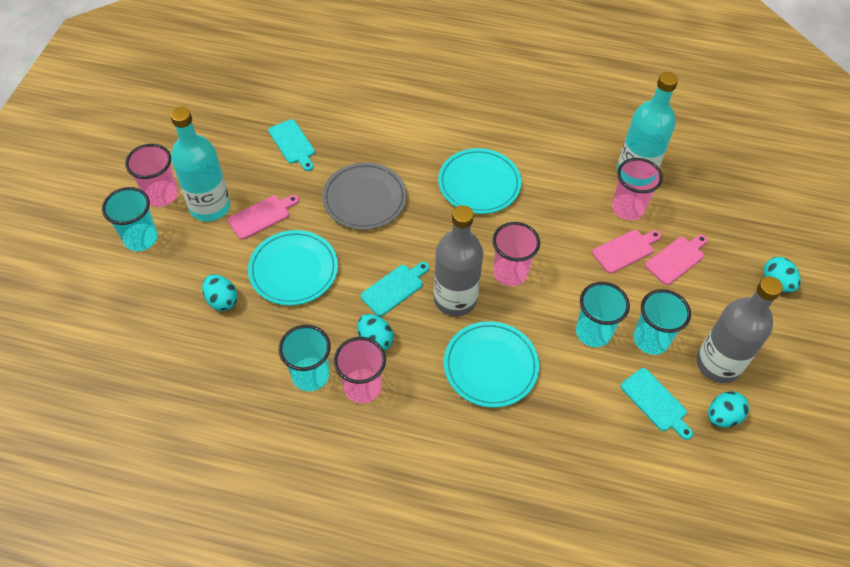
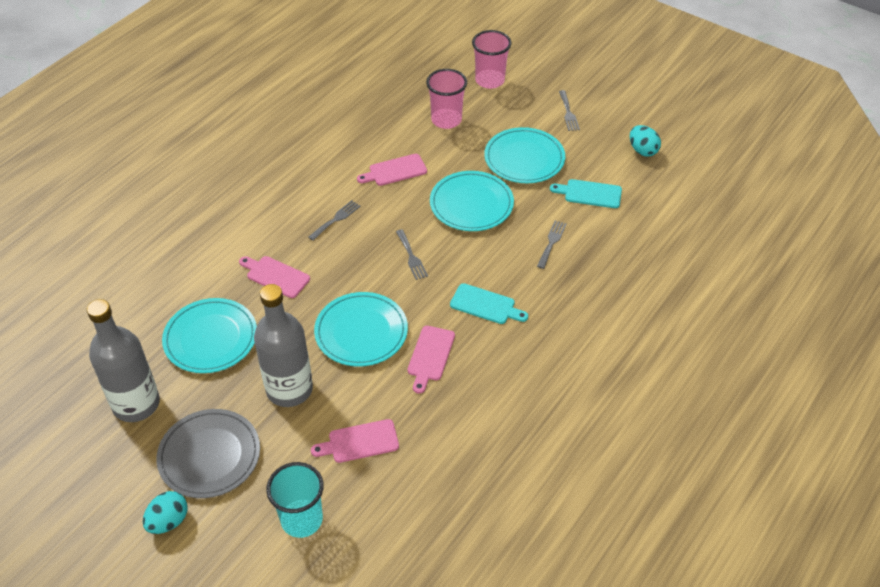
grey fork: none = 0 -> [308,200,361,241] [396,229,428,280] [537,220,567,269] [559,90,580,131] = 4
pink cup: [125,144,178,207] [334,337,386,404] [493,222,540,286] [612,158,663,221] = 4 -> [426,69,467,129] [472,30,511,89] = 2
pink cutting board: [228,195,299,240] [592,230,661,274] [645,234,708,285] = 3 -> [239,256,310,298] [311,419,399,463] [357,154,427,186] [407,326,455,394] = 4
turquoise bottle: [170,107,230,222] [617,72,678,171] = 2 -> none = 0
turquoise cup: [102,187,158,251] [279,325,331,391] [576,282,630,347] [633,289,691,355] = 4 -> [266,462,324,538] = 1
turquoise cutting board: [268,119,315,171] [361,262,429,316] [620,368,693,440] = 3 -> [450,283,528,324] [550,179,622,208] = 2
turquoise egg: [202,274,238,311] [357,314,394,351] [708,391,749,427] [763,257,801,293] = 4 -> [143,491,188,534] [630,125,661,157] = 2
turquoise plate: [248,230,338,305] [438,148,522,214] [444,321,539,407] = 3 -> [162,298,257,373] [314,292,408,367] [430,171,514,231] [484,127,565,183] = 4

